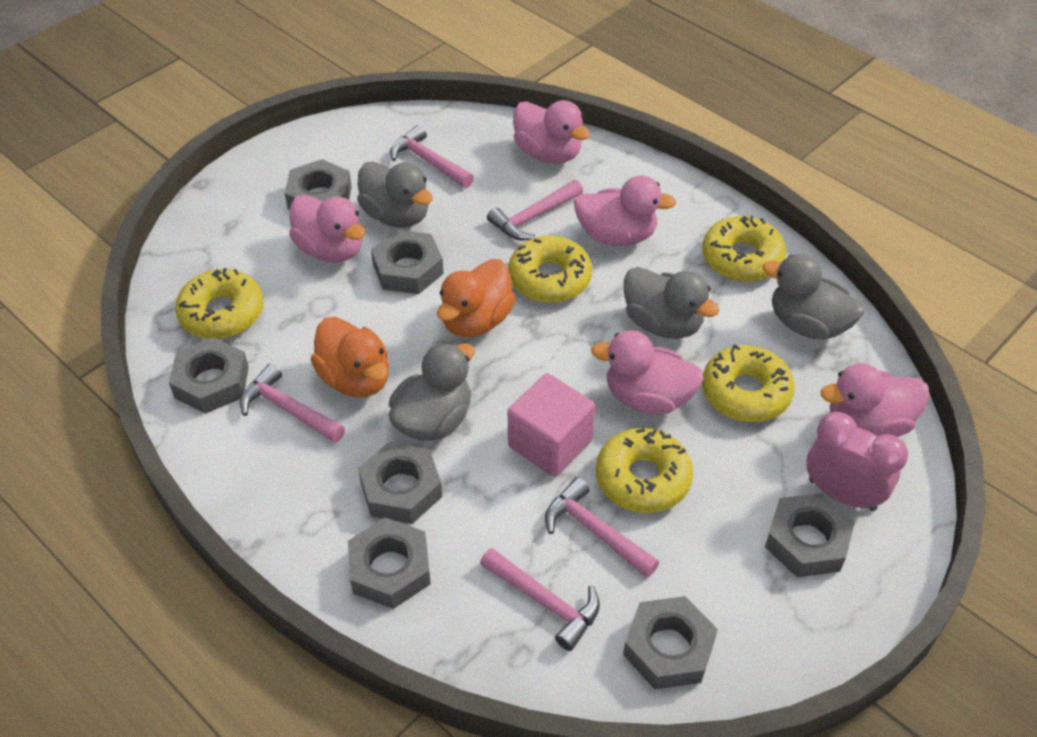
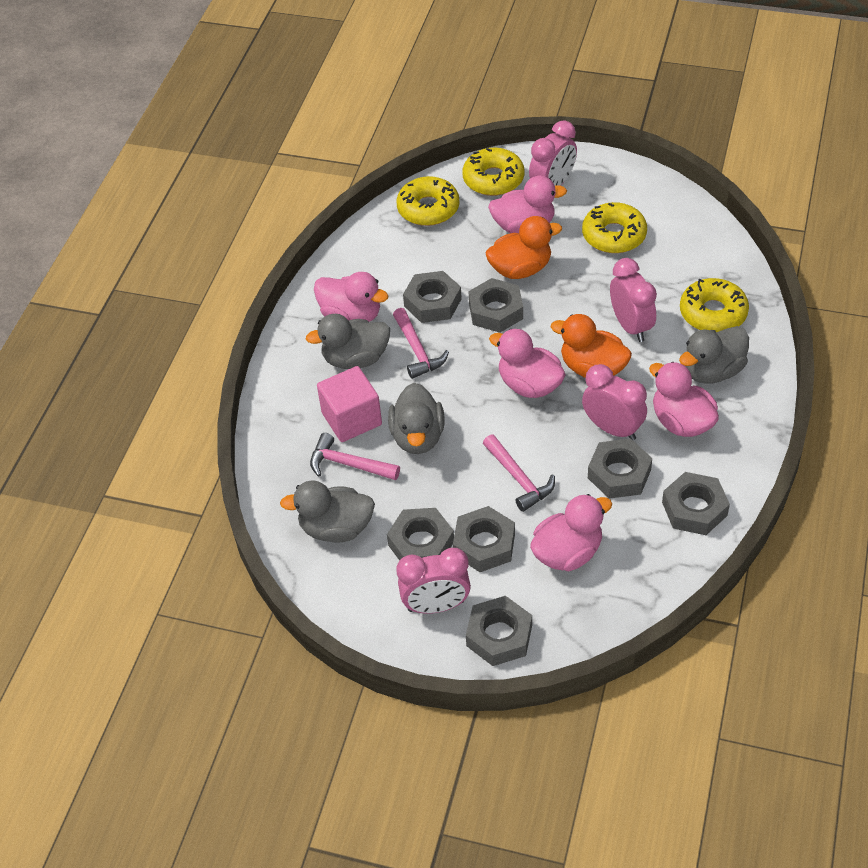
pink clock: [806,412,908,511] = 1 -> [397,548,471,614] [529,120,577,186] [582,364,647,440] [610,258,657,342] = 4
pink hammer: [240,364,345,443] [390,125,474,188] [480,548,600,651] [487,180,583,240] [545,477,659,578] = 5 -> [310,433,400,480] [393,308,449,379] [483,434,555,512] = 3
yellow donut: [175,268,264,339] [508,236,592,303] [596,428,693,513] [702,216,786,282] [702,344,795,422] = 5 -> [396,176,459,226] [463,148,524,196] [582,202,647,253] [680,278,749,332] = 4

